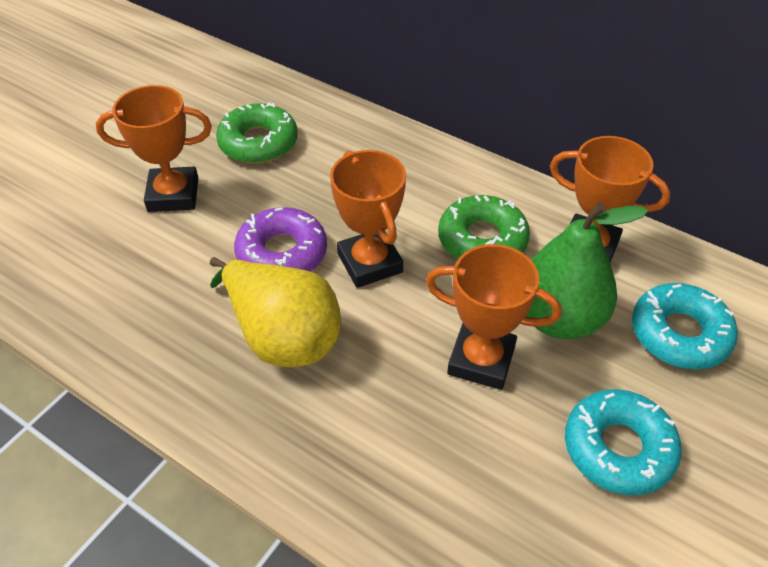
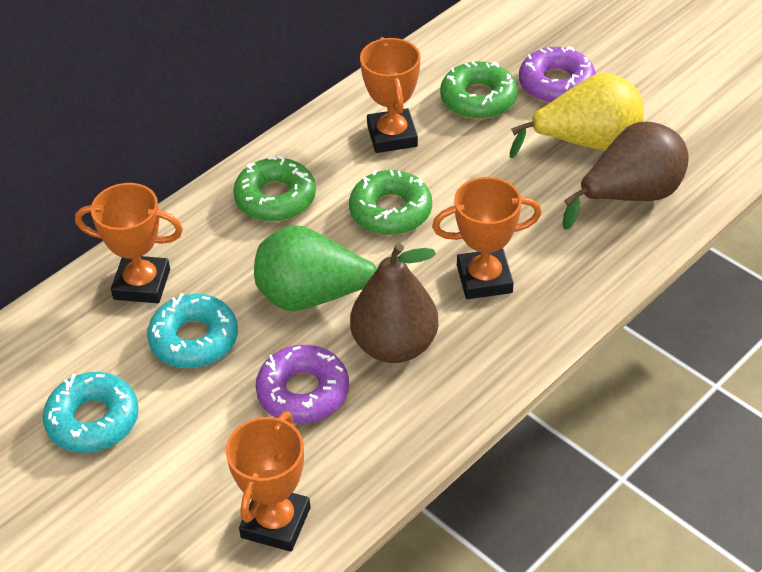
brown pear: none = 0 -> [350,244,438,363] [562,122,689,230] = 2
green donut: [216,102,298,164] [438,195,530,259] = 2 -> [233,156,316,222] [349,170,432,235] [440,61,518,119] = 3
purple donut: [234,207,327,271] = 1 -> [255,345,349,423] [519,46,596,103] = 2

